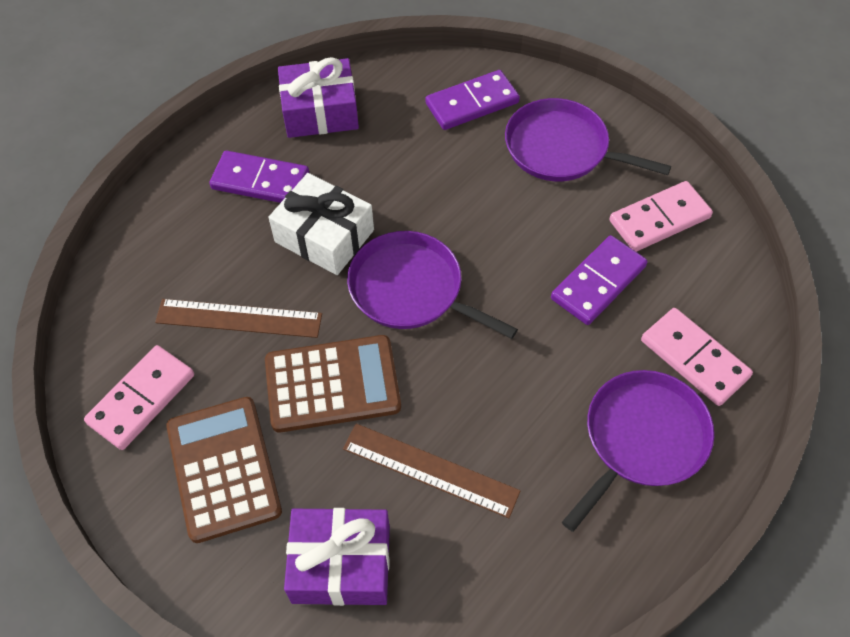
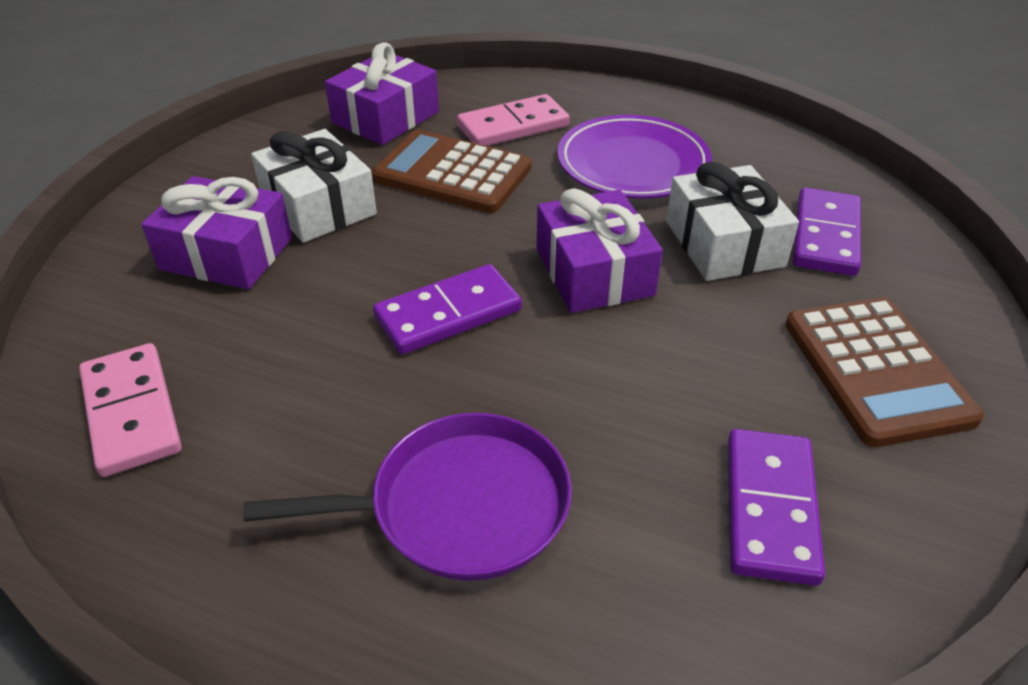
brown ruler: [155,299,322,338] [343,423,520,518] = 2 -> none = 0
pink domino: [84,345,194,450] [609,181,713,252] [641,308,753,406] = 3 -> [79,343,182,477] [457,94,570,146] = 2
purple gift: [278,57,359,138] [284,508,390,606] = 2 -> [141,176,292,289] [325,42,439,145] [537,188,663,313] = 3
purple pan: [347,231,518,339] [505,98,671,181] [562,370,714,532] = 3 -> [243,413,572,581] = 1
purple plate: none = 0 -> [557,115,712,199] = 1
white gift: [268,173,374,275] = 1 -> [251,129,377,243] [666,162,799,281] = 2

